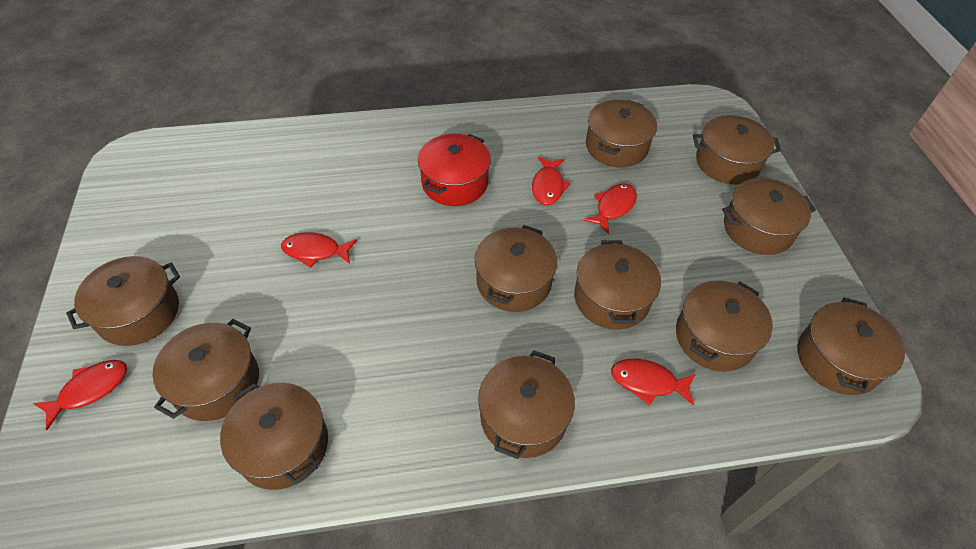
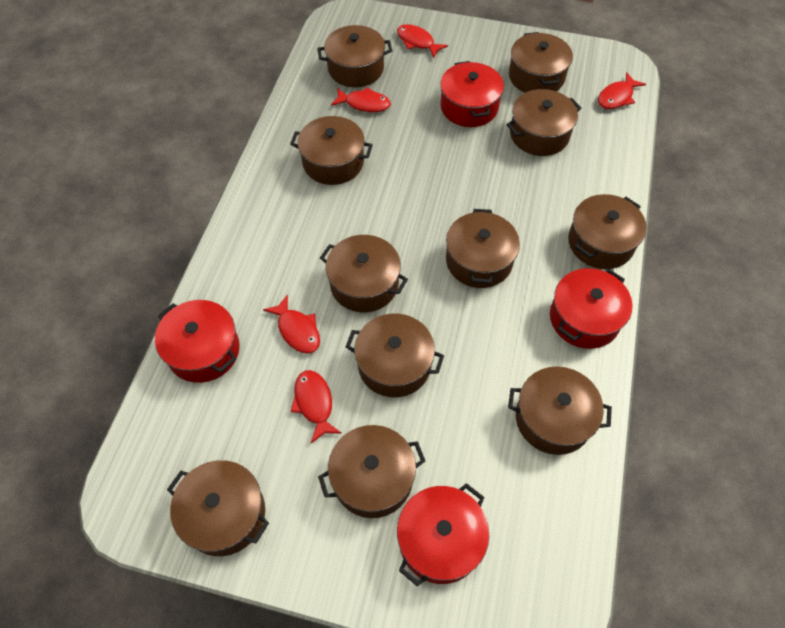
red pot: [418,134,491,206] = 1 -> [155,300,240,383] [397,483,489,586] [440,61,504,127] [550,268,633,349] = 4

